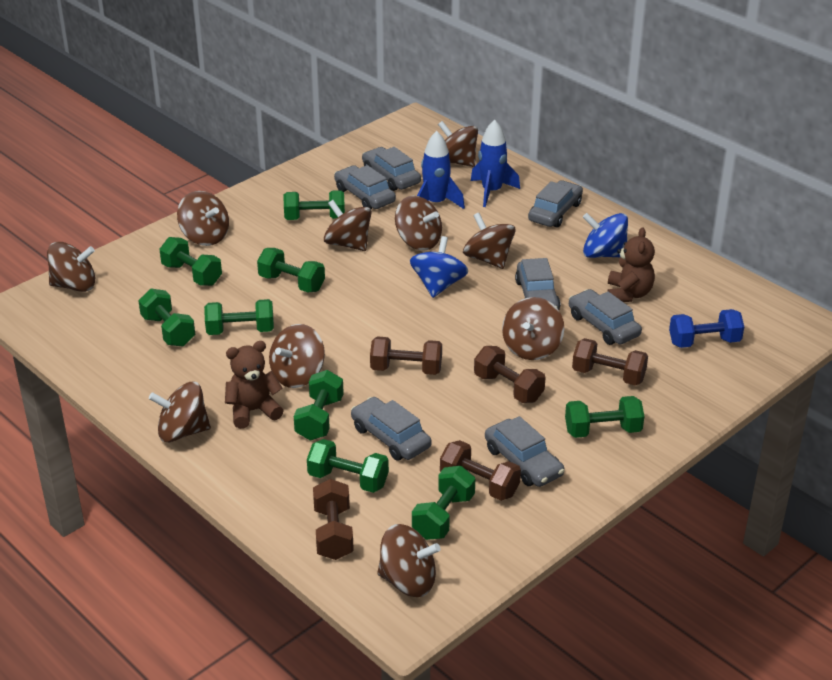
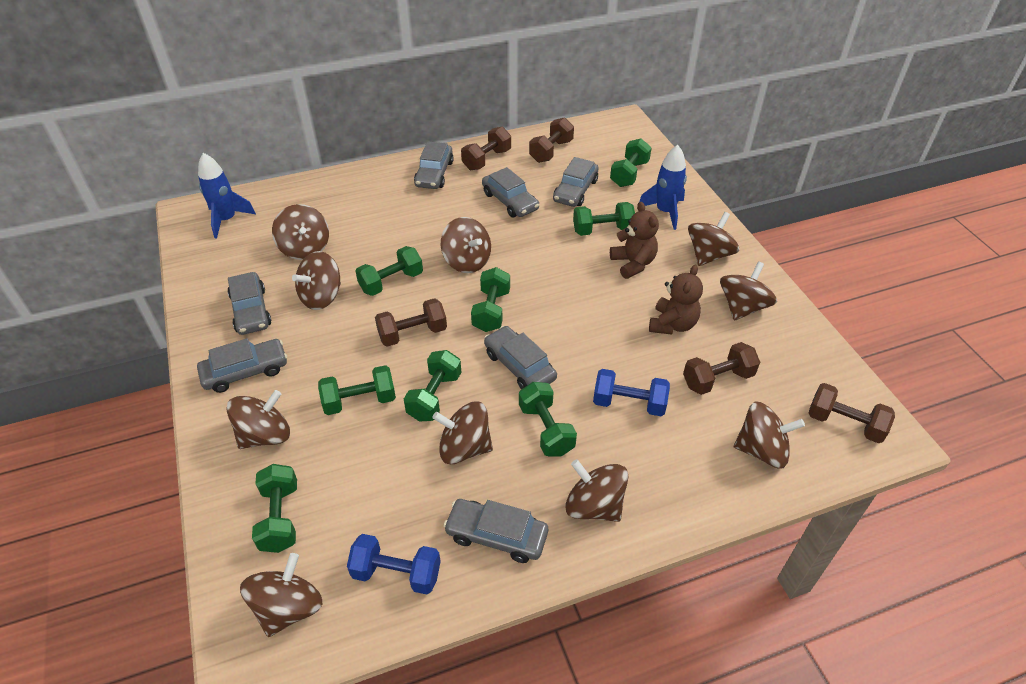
blue dumbbell: [669,309,744,348] = 1 -> [347,534,441,594] [593,369,670,416] = 2
blue spinning top: [410,236,468,298] [583,213,628,258] = 2 -> none = 0
green dumbbell: [138,289,195,347] [159,237,222,286] [204,299,274,335] [257,248,325,292] [284,190,345,220] [294,370,344,440] [307,439,389,493] [412,466,475,540] [565,396,644,438] = 9 -> [252,464,297,553] [318,365,396,415] [355,246,423,296] [404,350,461,422] [471,267,510,332] [519,382,577,457] [573,202,635,236] [610,138,652,187] = 8

